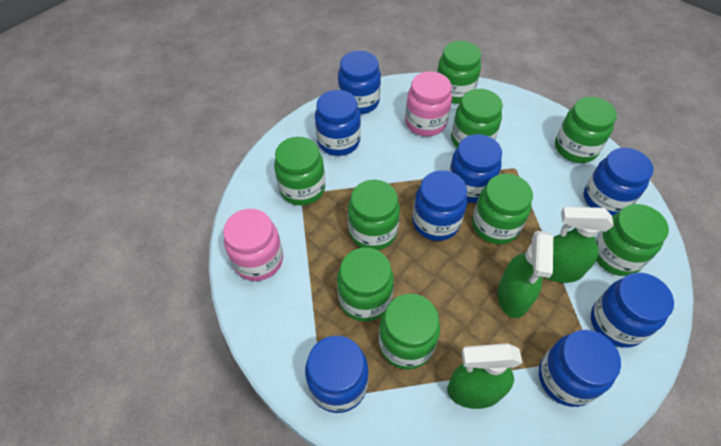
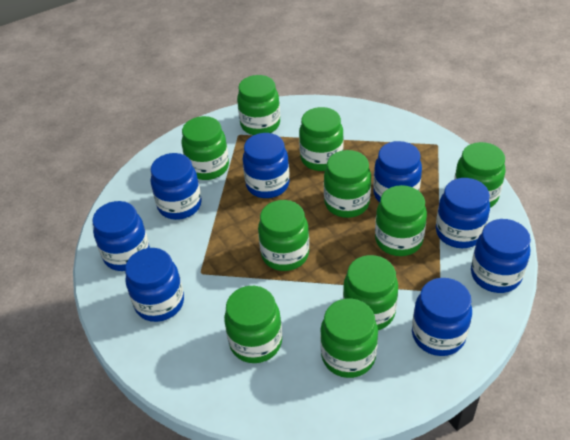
green jar: [274,137,325,205] [337,247,394,322] [348,180,400,250] [379,294,440,369] [437,41,481,104] [451,89,503,148] [472,174,533,244] [555,97,617,163] [595,204,669,276] = 9 -> [182,116,229,180] [224,286,282,363] [237,75,280,135] [258,200,309,271] [299,107,344,171] [320,299,378,378] [324,150,371,218] [343,255,398,330] [375,185,427,256] [454,142,506,208] = 10
green spray bottle: [447,343,522,409] [498,231,553,318] [544,207,614,283] = 3 -> none = 0
pink jar: [223,209,283,281] [405,71,452,136] = 2 -> none = 0

